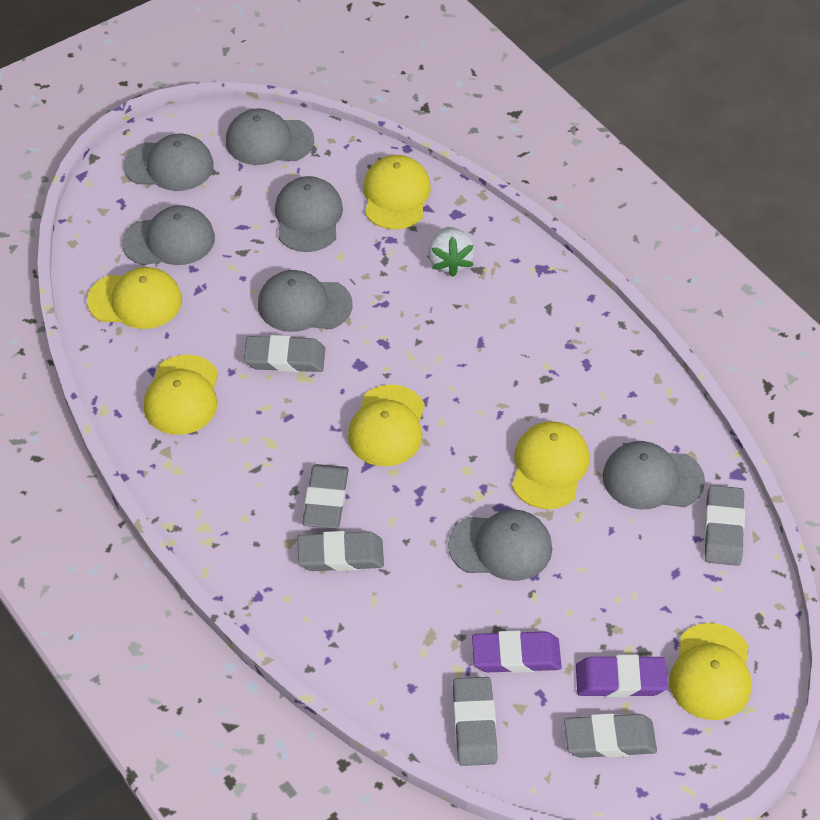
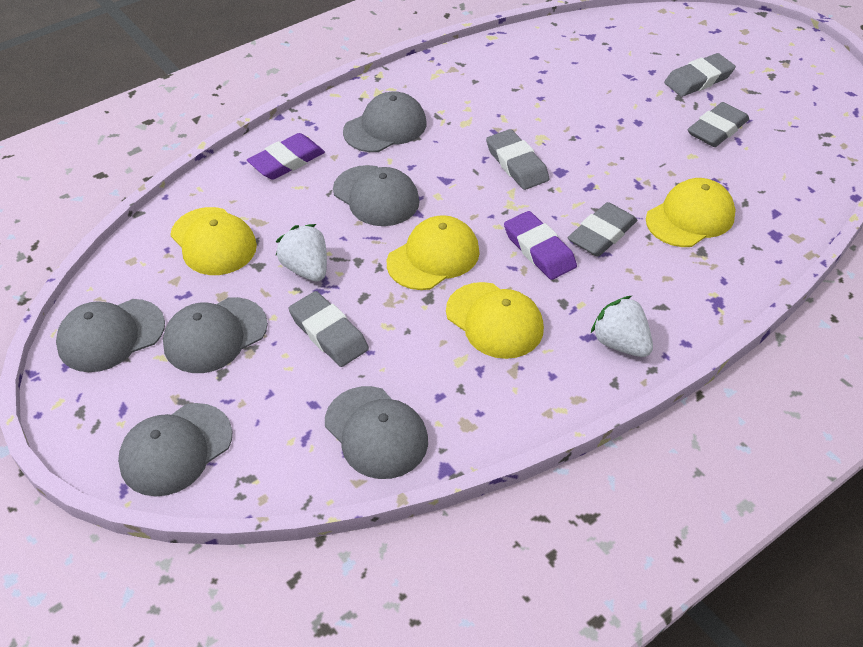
grey cap: [122,205,215,265] [124,134,214,191] [226,108,314,165] [258,270,353,332] [275,176,343,252] [448,509,552,581] [603,441,705,509] = 7 -> [56,299,165,372] [118,403,232,497] [163,297,268,373] [325,386,428,479] [333,165,420,226] [343,92,426,152] = 6
grey eraser: [244,335,325,372] [297,531,384,571] [302,464,349,529] [453,677,497,766] [564,713,657,758] [704,485,745,566] = 6 -> [289,291,369,367] [486,129,549,190] [568,202,637,257] [664,53,736,97] [688,102,749,147] = 5
white strawberry: [428,227,475,277] = 1 -> [276,224,327,282] [591,295,653,357] = 2
yellow cap: [87,267,182,329] [143,355,218,435] [348,385,425,466] [363,155,431,230] [512,421,590,509] [669,623,751,720] = 6 -> [170,207,257,275] [387,215,480,290] [446,282,544,359] [646,178,736,247] = 4

